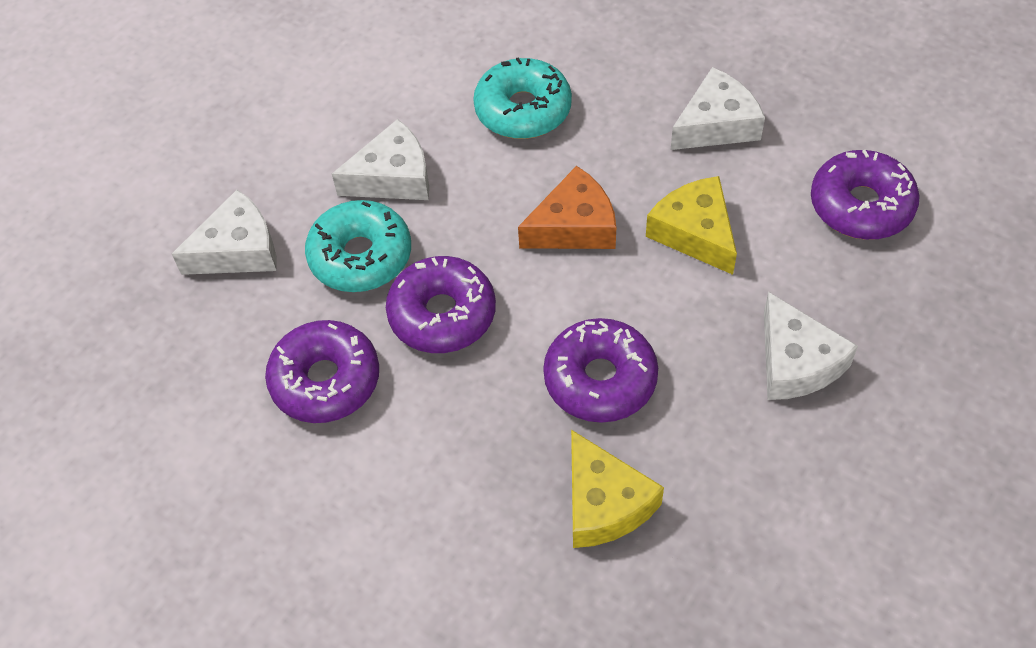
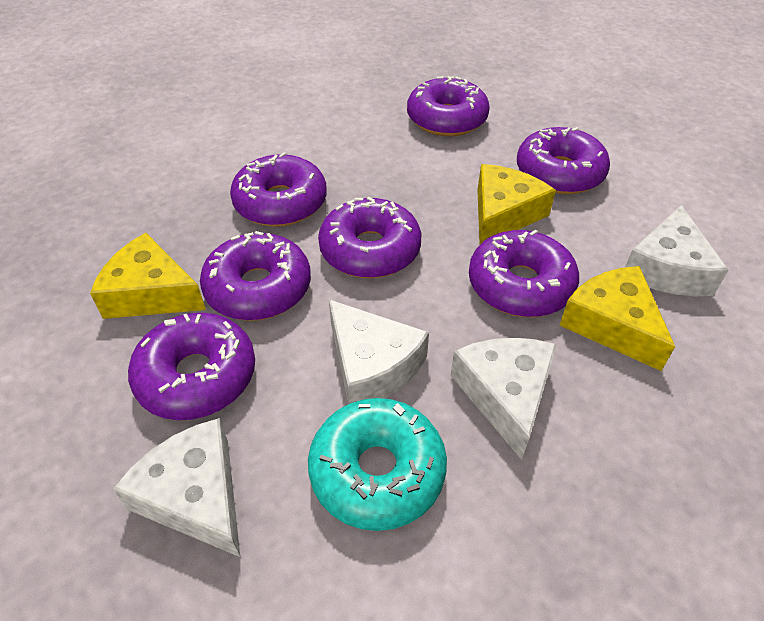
orange cheese: [518,166,616,249] = 1 -> none = 0
purple donut: [265,320,379,423] [386,256,496,353] [543,318,658,423] [811,150,920,240] = 4 -> [128,313,255,420] [200,231,311,321] [230,152,327,227] [318,197,421,278] [407,76,490,136] [469,230,579,317] [517,127,610,194] = 7
turquoise donut: [305,200,411,292] [473,57,572,139] = 2 -> [308,398,447,531] = 1
yellow cheese: [571,430,664,548] [646,176,737,275] = 2 -> [90,233,206,319] [477,164,556,244] [559,266,675,371] = 3

